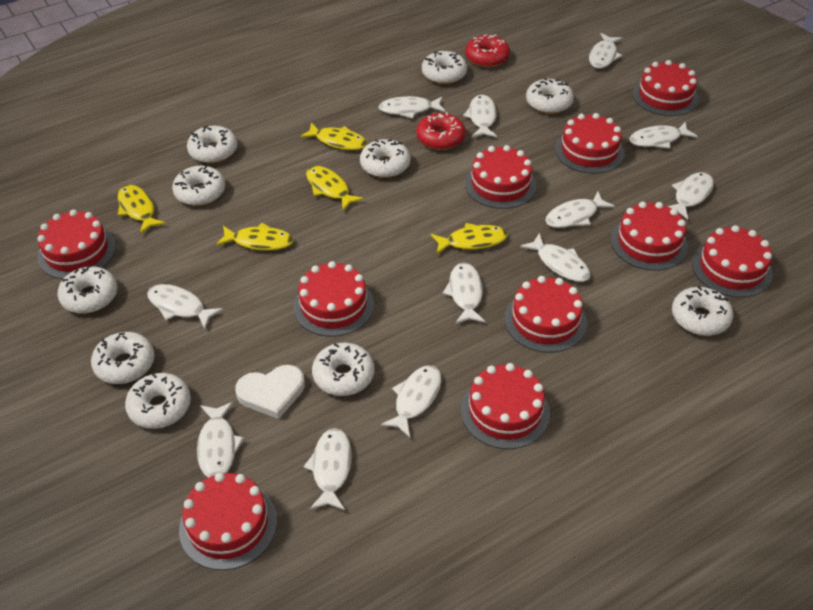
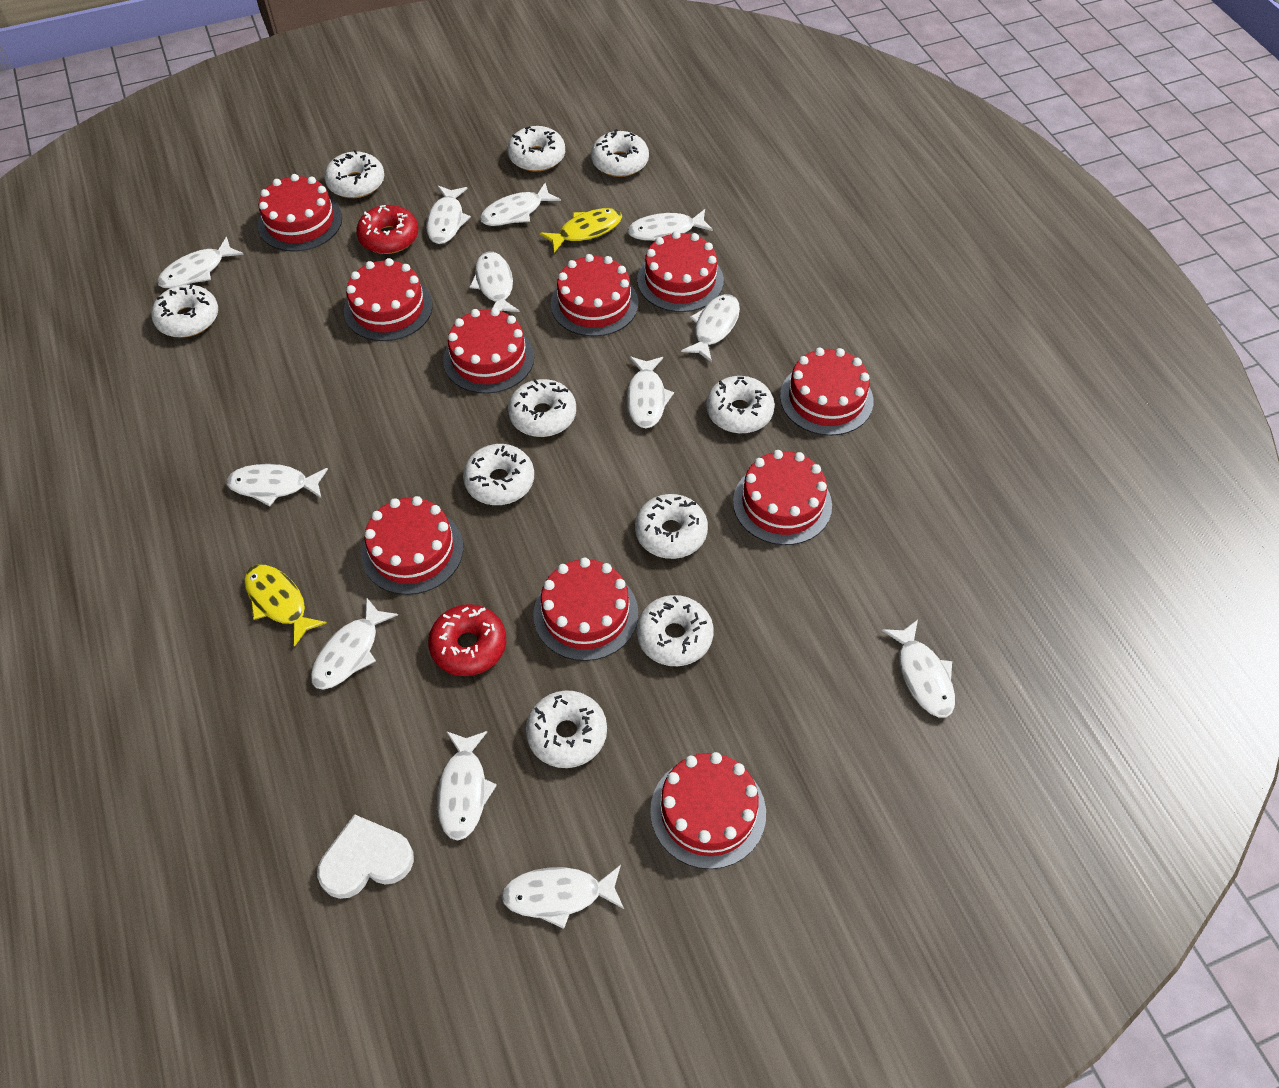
yellow fish: [118,185,166,234] [216,223,294,251] [300,122,368,150] [306,166,364,211] [431,223,508,254] = 5 -> [244,565,327,647] [540,208,622,253] = 2

